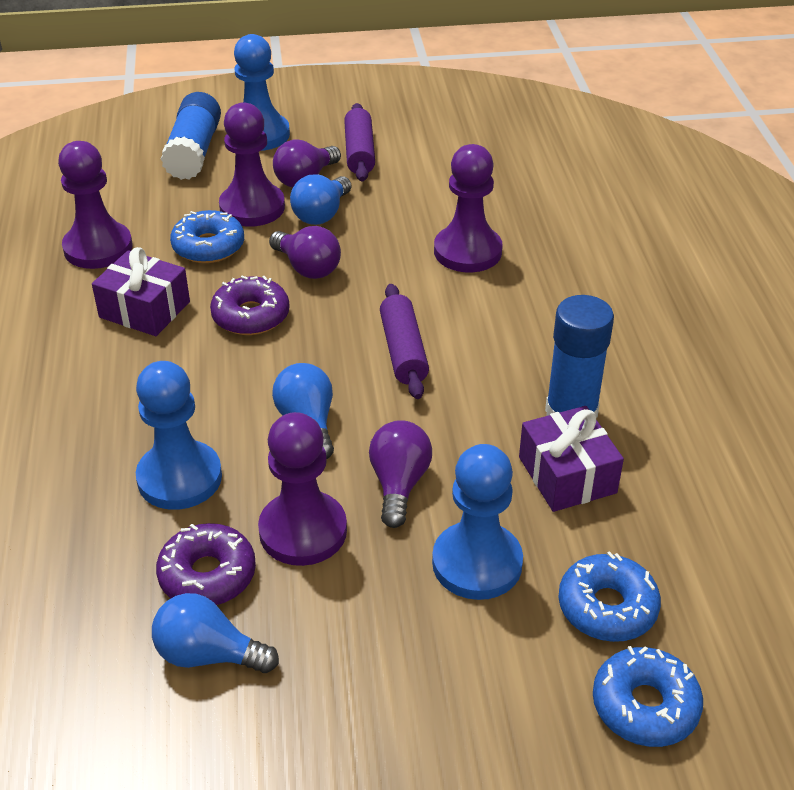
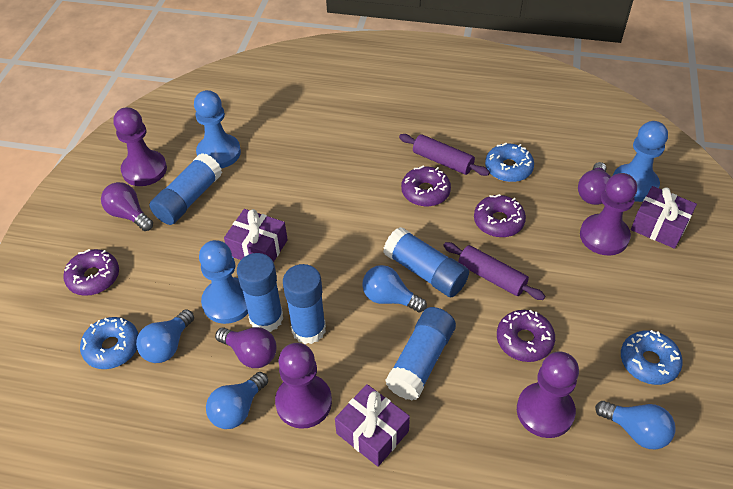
blue glue stick: [161,92,221,180] [545,295,614,418] = 2 -> [149,153,222,225] [237,253,283,332] [283,264,326,344] [383,227,469,297] [385,307,456,401] = 5
blue light bulb: [152,593,279,673] [272,363,334,459] [290,174,351,225] = 3 -> [136,309,194,363] [206,372,268,429] [362,265,427,312] [595,401,676,450] = 4
purple donut: [156,523,256,605] [210,276,290,335] = 2 -> [63,249,119,296] [401,166,451,207] [474,194,526,237] [497,310,555,362] = 4
purple gift: [92,247,190,336] [519,406,624,512] = 2 -> [224,209,288,262] [335,384,410,467] [631,186,697,249] = 3

